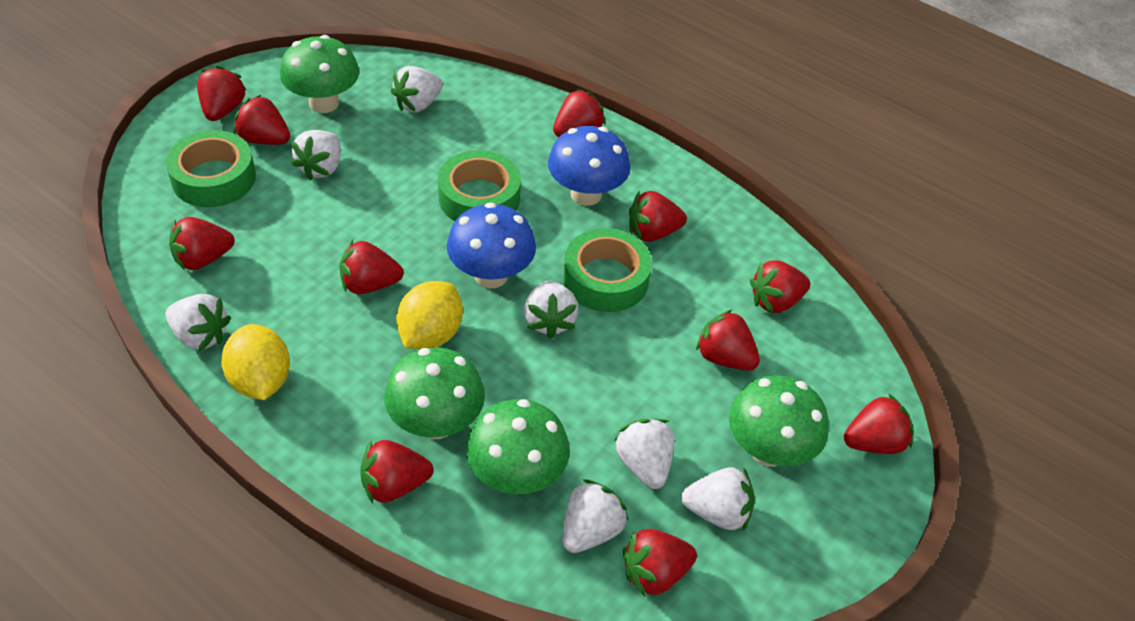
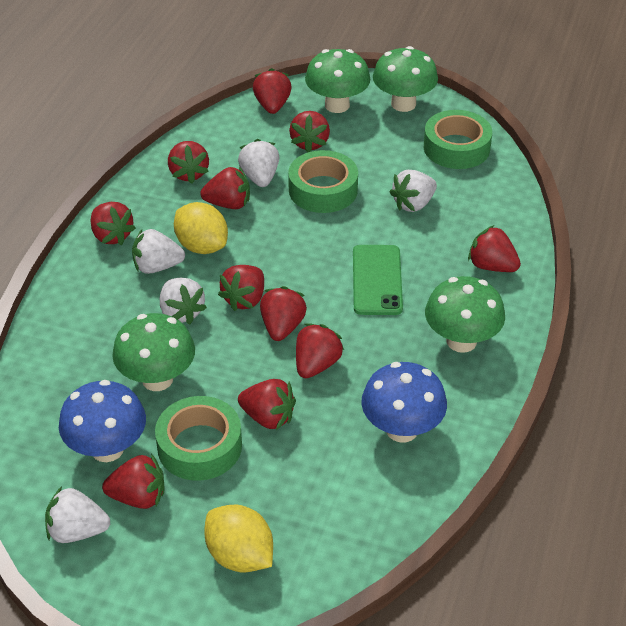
green phone: none = 0 -> [353,245,403,315] = 1
white strawberry: [165,294,231,351] [291,130,341,180] [391,66,443,113] [524,281,579,339] [562,479,629,553] [614,419,674,489] [681,467,755,531] = 7 -> [45,486,110,543] [132,229,185,274] [160,278,207,324] [238,139,279,187] [390,170,437,212] = 5

